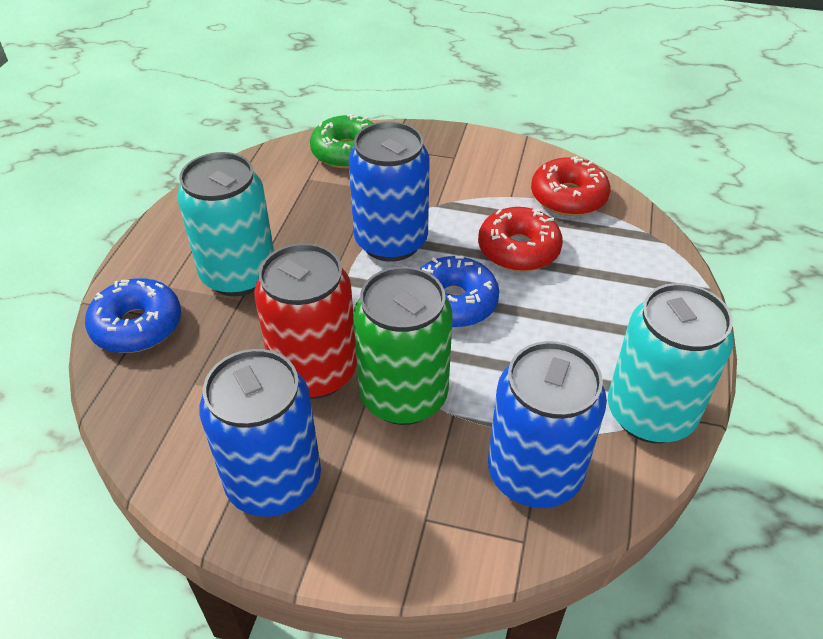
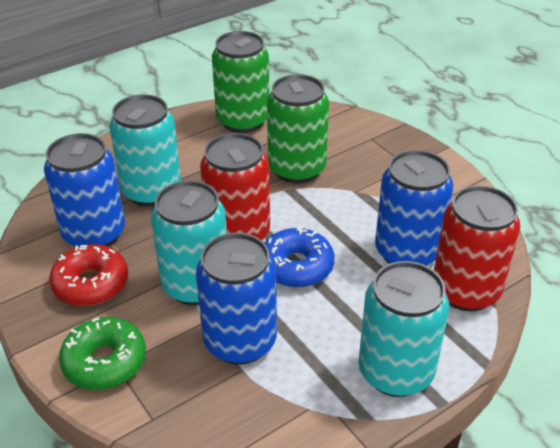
blue donut: [85,278,181,353] [420,256,499,328] = 2 -> [264,227,335,288] = 1
green can: [353,267,453,425] = 1 -> [212,31,269,133] [267,74,329,183] = 2
red can: [254,243,357,399] = 1 -> [200,133,270,240] [434,185,520,311] = 2
red donut: [478,207,563,272] [531,156,610,216] = 2 -> [49,244,128,306] = 1
turquoise can: [177,152,274,296] [608,283,733,443] = 2 -> [109,94,181,207] [151,180,227,305] [358,261,449,397] = 3

